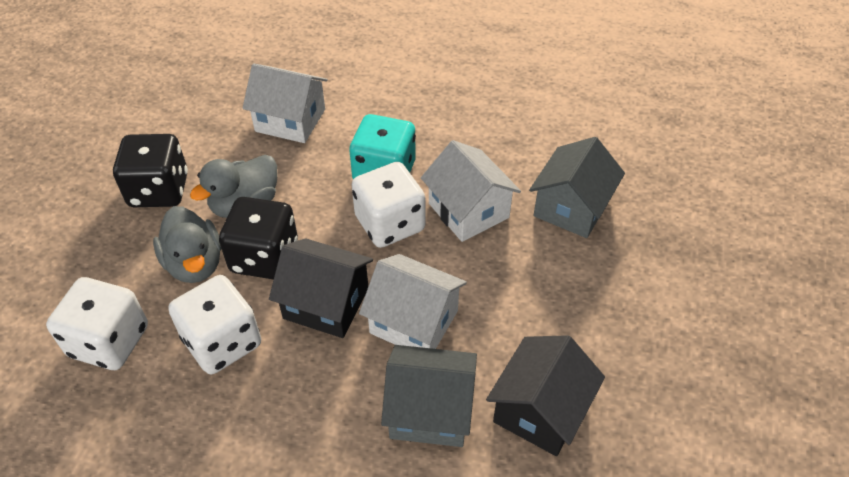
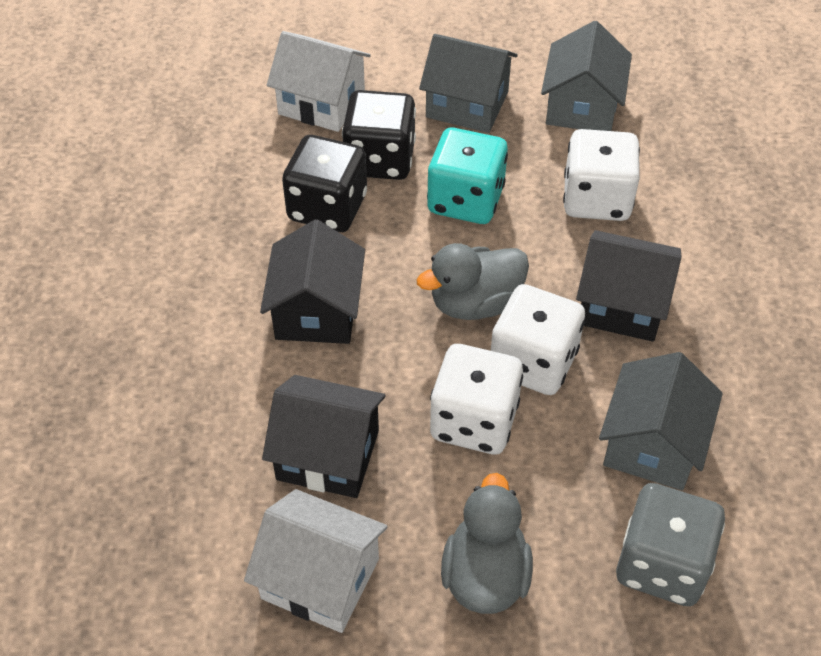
black house: [269,238,373,338] [486,335,605,456] = 2 -> [260,219,365,344] [262,375,386,498] [576,230,682,342] = 3
grey dice: none = 0 -> [616,483,725,606] = 1
grey house: [381,345,477,447] [529,137,625,238] = 2 -> [419,34,518,133] [541,21,632,131] [599,352,723,490] = 3
white house: [243,63,328,143] [359,254,467,349] [421,140,521,242] = 3 -> [244,489,388,633] [267,31,371,132] = 2

